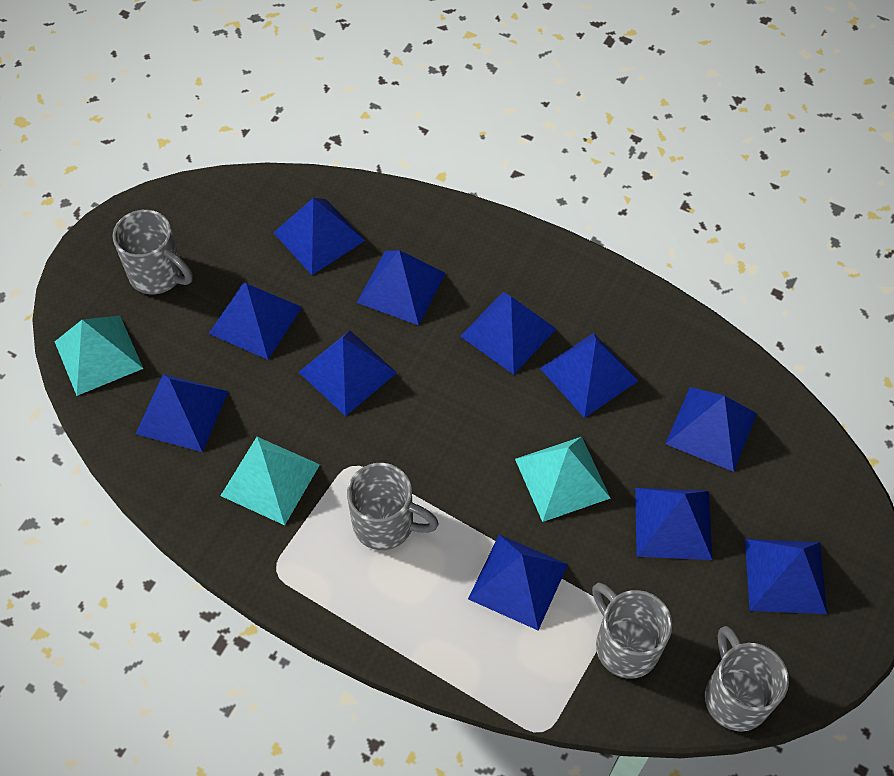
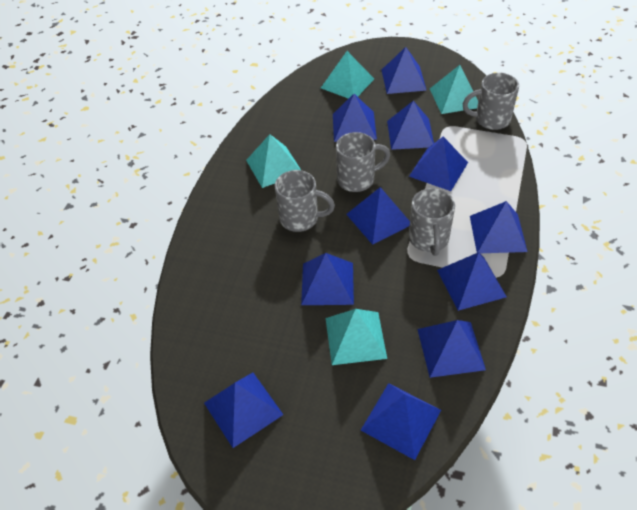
turquoise pyramid: [55,316,143,396] [221,437,320,525] [515,437,611,522] = 3 -> [246,134,301,188] [321,51,374,99] [325,309,387,365] [430,65,478,114] = 4

